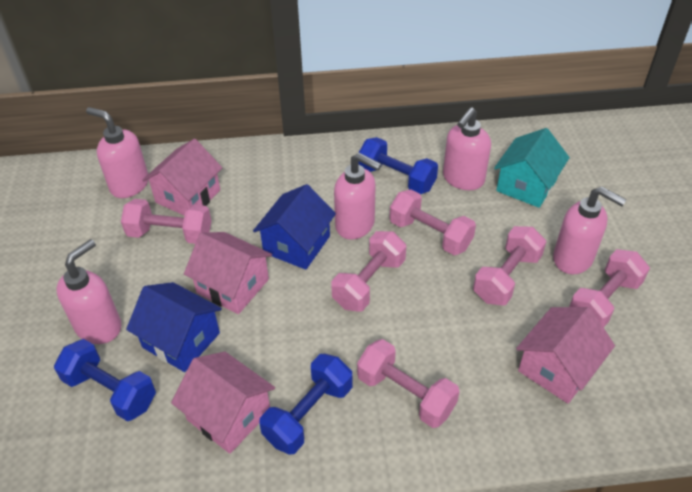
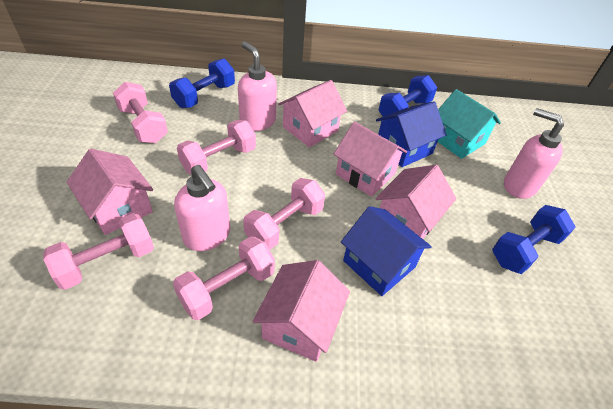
pink dumbbell: [121,199,211,244] [331,231,406,312] [357,339,460,428] [390,189,476,255] [473,226,546,305] [569,249,650,327] = 6 -> [43,213,154,290] [113,82,168,143] [173,236,275,320] [177,120,256,175] [243,178,325,250] = 5
pink house: [142,139,222,216] [171,352,275,454] [184,232,272,314] [516,307,615,404] = 4 -> [67,149,153,235] [253,260,350,362] [278,80,347,147] [333,122,407,197] [375,165,456,239] = 5
pink soap dispenser: [56,239,122,344] [86,107,148,198] [334,153,382,240] [443,107,491,190] [553,187,627,274] = 5 -> [174,165,230,251] [238,42,277,131] [504,108,564,199] = 3

